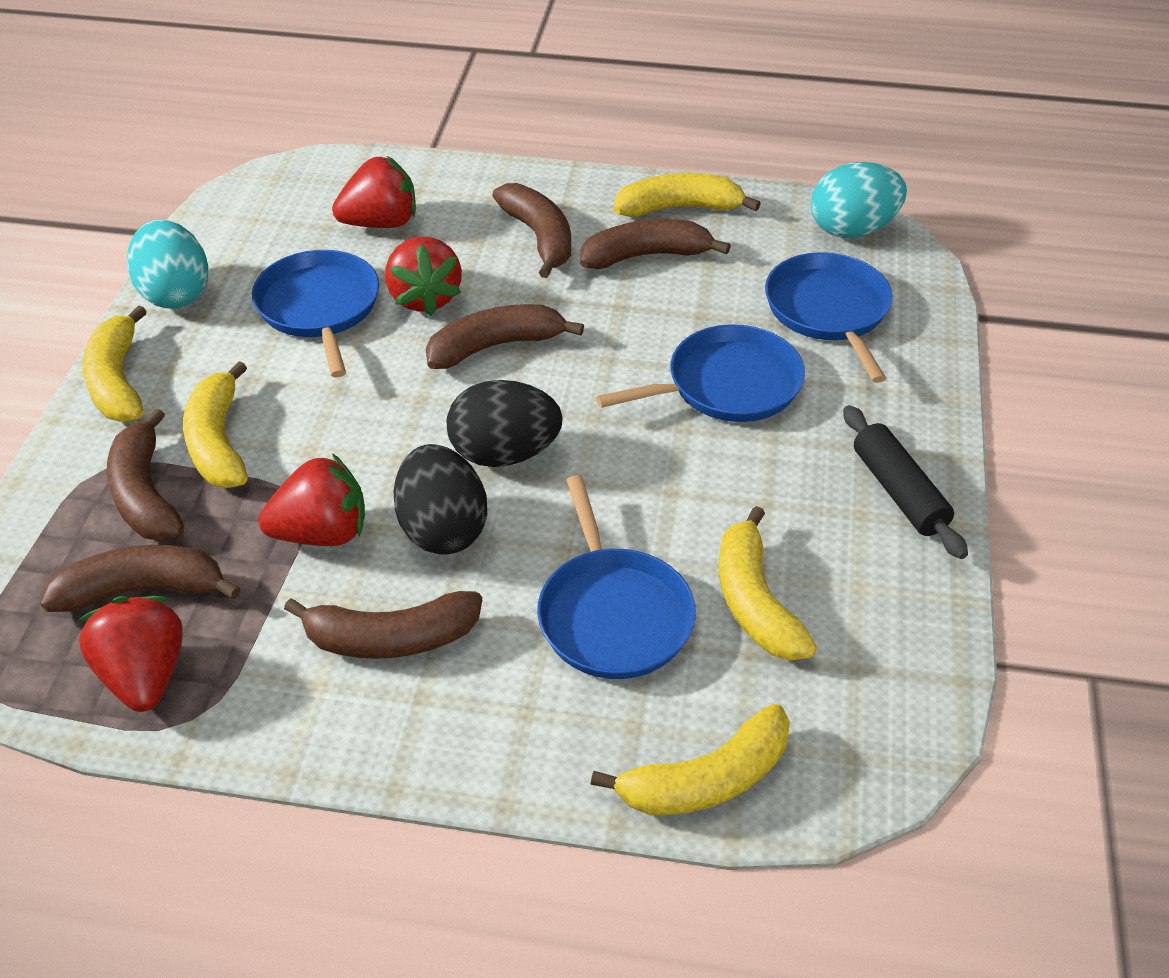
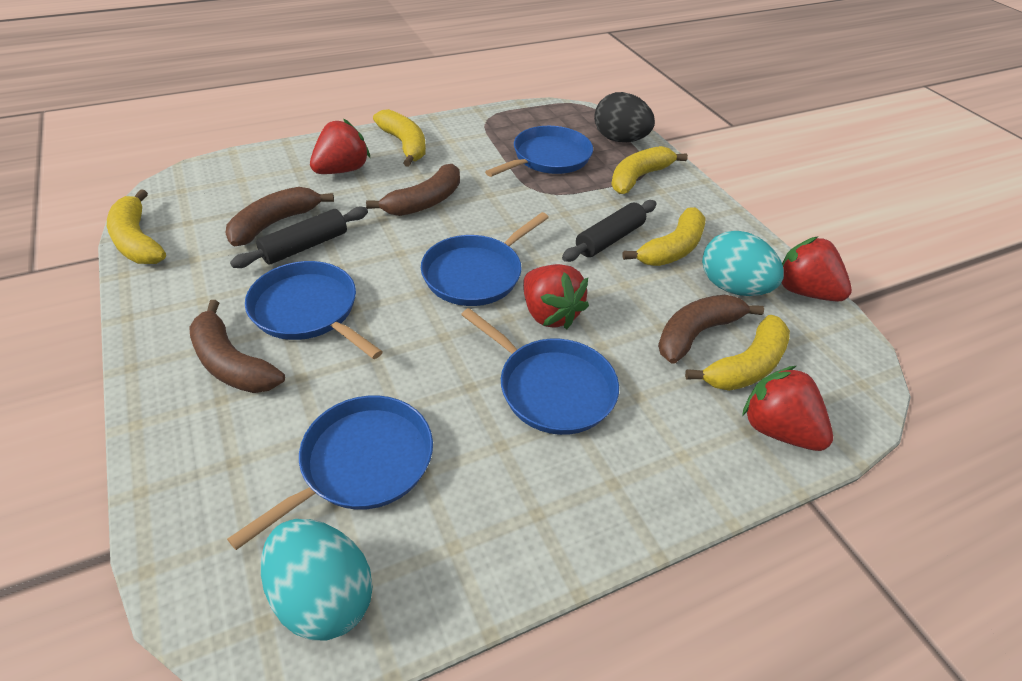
black egg: [394,444,487,555] [447,380,563,467] = 2 -> [594,92,655,142] = 1
black rolling pin: [843,405,968,559] = 1 -> [230,207,368,268] [562,200,657,262] = 2
blue pan: [252,250,379,378] [537,475,696,679] [596,324,805,422] [765,252,893,383] = 4 -> [227,395,433,550] [245,261,383,359] [421,212,549,306] [461,308,619,435] [485,126,593,177] = 5
brown banana: [40,545,241,612] [107,408,184,541] [284,591,482,659] [426,304,584,369] [492,183,571,278] [580,219,731,269] = 6 -> [189,300,285,393] [226,187,334,247] [366,164,460,216] [658,295,764,364] = 4

